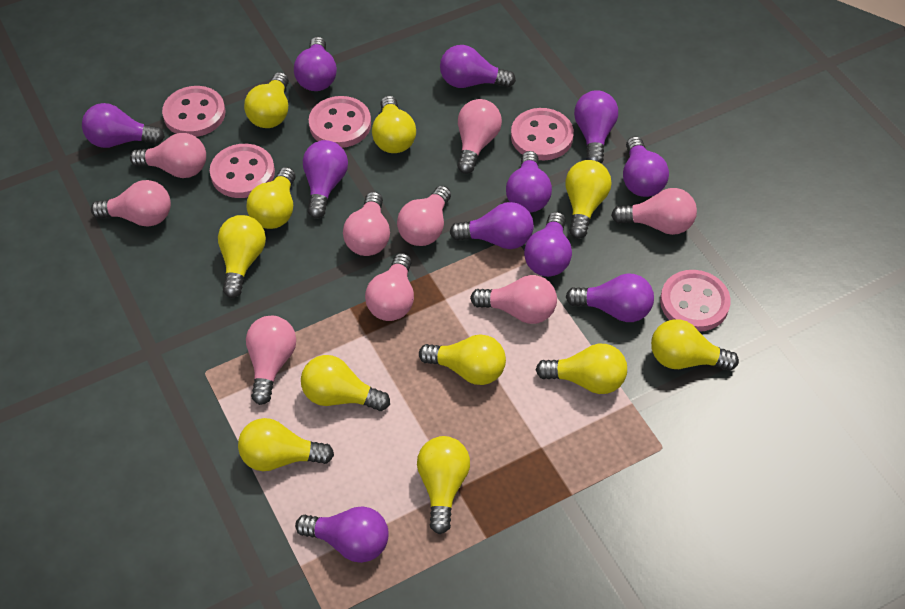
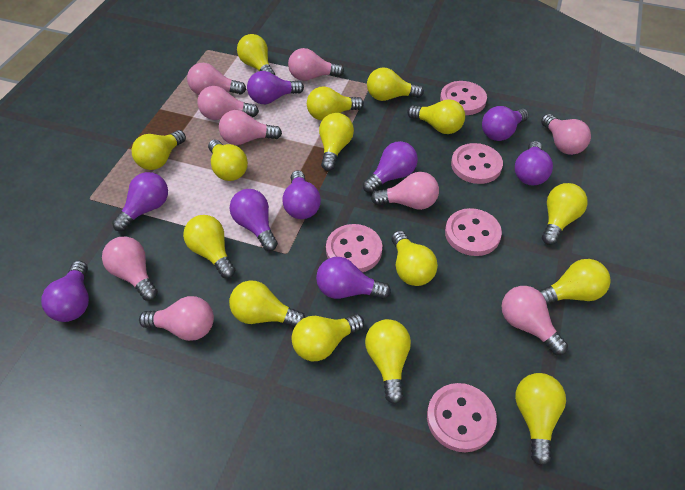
purple light bulb: [82,103,165,148] [294,37,337,91] [295,506,388,563] [303,140,348,218] [440,45,516,88] [450,202,534,249] [506,151,552,213] [524,212,572,277] [566,273,654,322] [574,90,618,164] [623,136,669,197] = 11 -> [41,261,89,322] [112,172,168,232] [230,189,278,251] [247,71,304,104] [282,171,321,219] [316,257,391,299] [363,141,418,193] [482,106,529,141] [515,141,553,185] = 9
yellow light bulb: [218,215,266,298] [238,418,334,471] [244,72,289,128] [247,167,296,229] [301,355,390,411] [372,96,416,153] [417,436,470,534] [419,334,506,385] [536,344,627,394] [565,160,612,239] [651,319,739,371] = 11 -> [131,130,186,170] [183,215,235,278] [208,140,248,181] [229,281,305,327] [237,34,275,75] [291,314,364,361] [307,86,364,121] [319,113,354,171] [365,319,411,404] [367,67,424,101] [391,231,438,286] [407,99,465,134] [515,373,566,466] [539,259,611,304] [542,183,588,245] = 15

